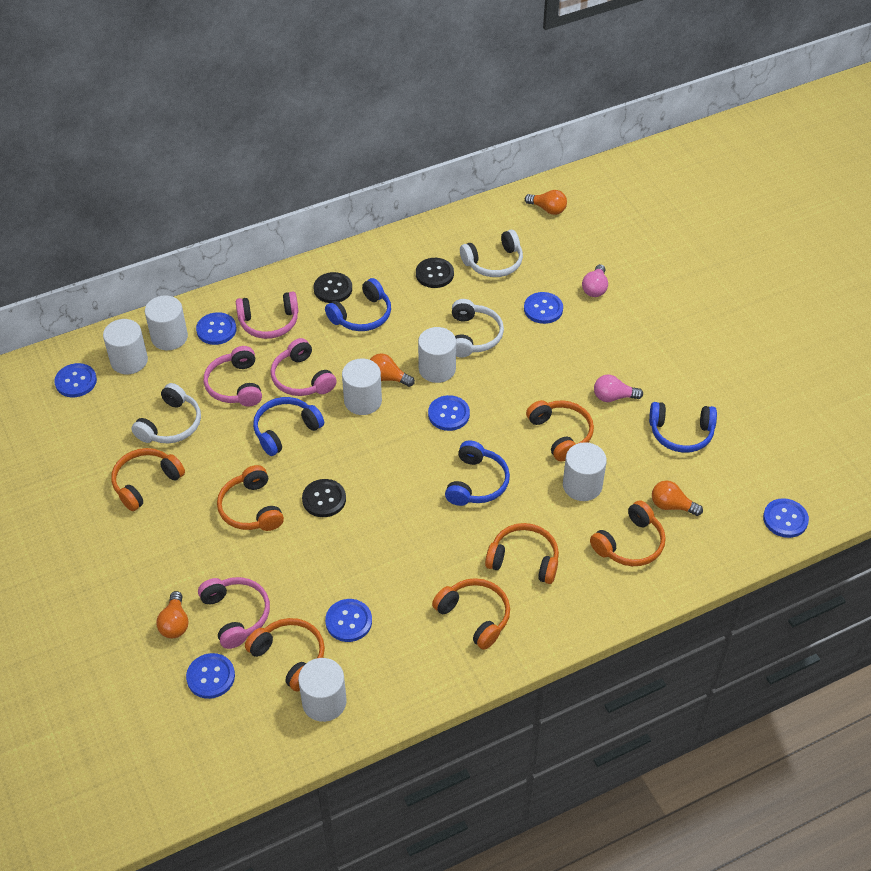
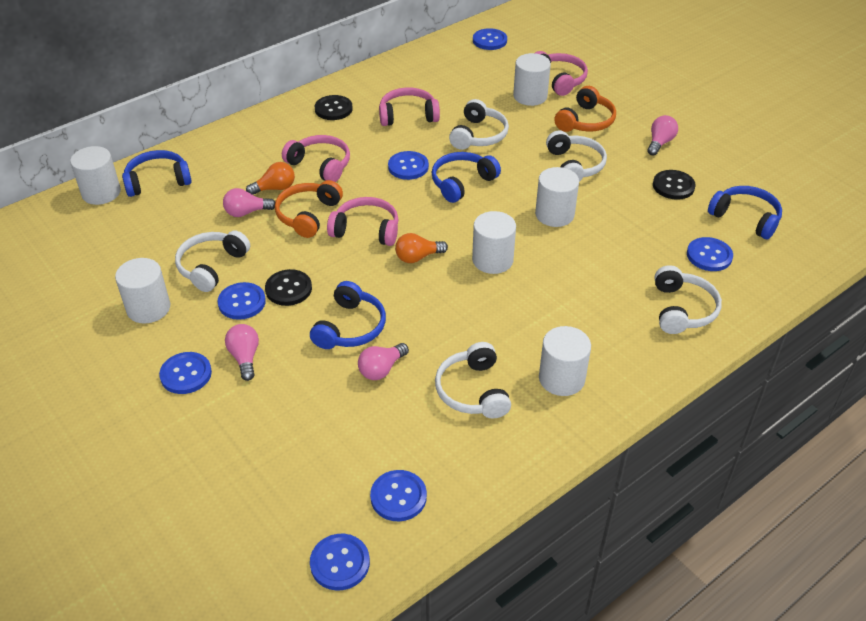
orange headphones: [111,448,185,511] [217,465,284,531] [245,618,325,691] [432,578,510,650] [485,523,559,584] [526,400,594,461] [590,500,666,566] = 7 -> [275,180,343,238] [554,86,616,132] = 2
orange light bulb: [156,591,188,638] [370,353,415,387] [525,190,567,215] [652,480,703,516] = 4 -> [246,162,295,195] [395,233,448,263] = 2
pink light bulb: [582,264,608,297] [594,374,643,402] = 2 -> [223,188,275,217] [225,324,259,381] [358,343,409,380] [647,115,678,156] = 4
white headphones: [131,383,201,443] [452,299,504,358] [460,230,523,277] = 3 -> [175,230,250,292] [435,342,511,419] [449,99,509,150] [546,131,607,182] [655,265,722,334] = 5

